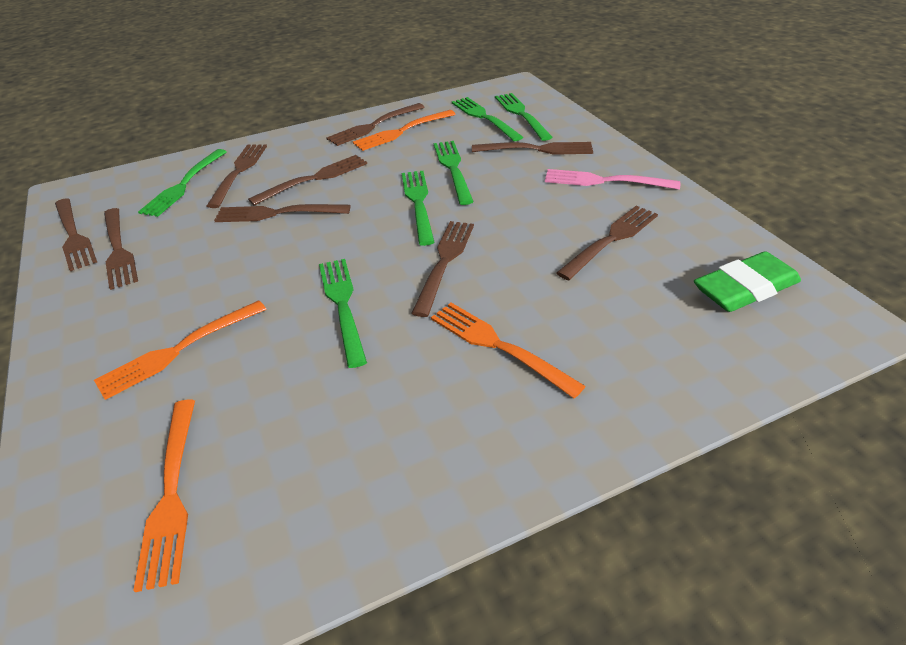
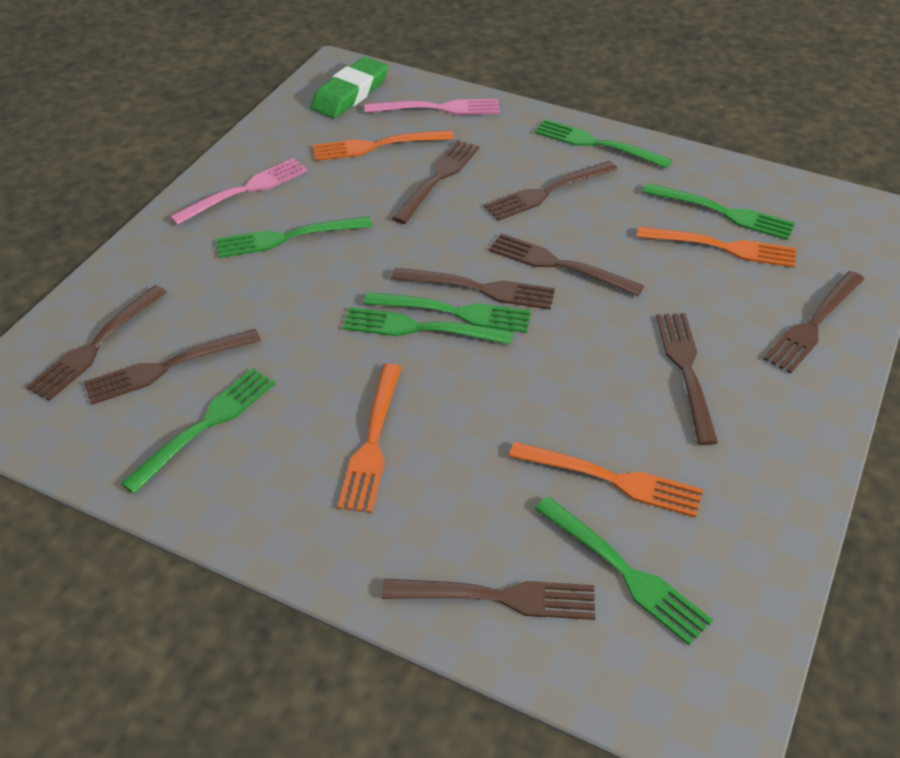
green fork: [138,149,227,217] [319,259,367,368] [402,171,434,246] [434,141,474,205] [452,97,523,141] [495,93,553,141] = 6 -> [120,368,275,494] [216,216,372,258] [343,307,514,345] [364,292,531,333] [534,119,672,169] [535,497,713,645] [643,183,795,240] = 7
pink fork: [545,169,680,190] = 1 -> [169,158,308,225] [365,99,500,115] = 2

